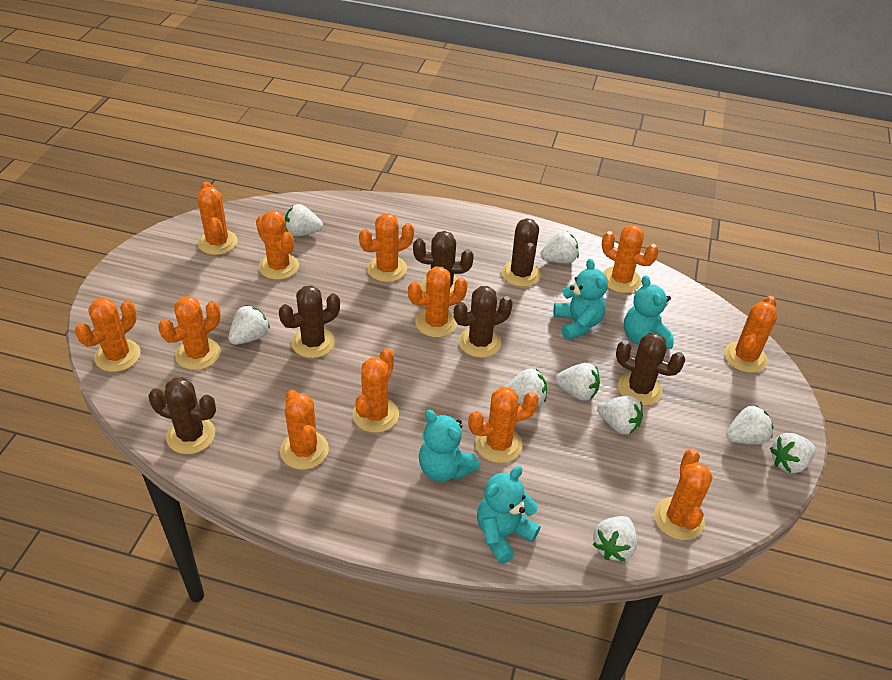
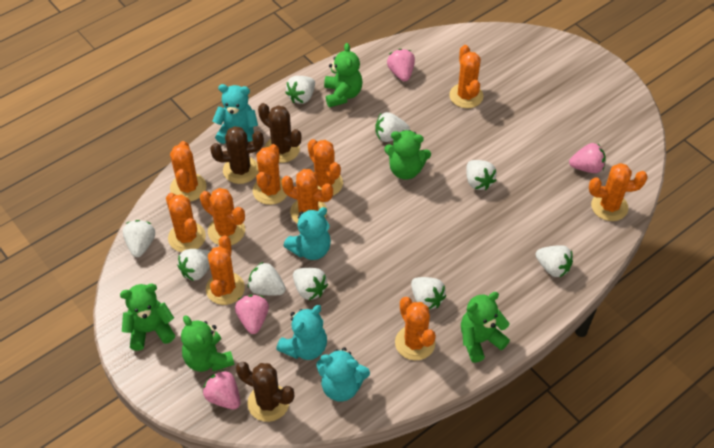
brown cactus: [148,377,216,454] [279,285,340,358] [413,231,474,292] [454,286,513,358] [502,218,541,287] [616,332,685,406] = 6 -> [210,126,264,184] [236,362,294,422] [258,103,301,163] = 3
green teddy bear: none = 0 -> [120,284,175,351] [181,315,234,372] [324,43,362,108] [384,130,431,179] [461,292,510,363] = 5
orange cactus: [75,298,141,372] [158,296,221,370] [197,181,238,255] [256,210,299,280] [280,390,329,470] [352,348,399,433] [359,213,414,282] [408,267,468,338] [468,387,539,463] [602,225,659,293] [654,448,713,540] [724,296,777,373] = 12 -> [166,193,206,252] [170,141,207,202] [200,188,245,245] [206,236,245,305] [253,144,287,205] [281,169,333,224] [308,139,343,196] [395,297,436,360] [449,45,483,108] [589,163,648,221] = 10
pink strawberry: none = 0 -> [203,370,240,409] [235,295,269,334] [387,49,415,81] [569,143,606,173] = 4

